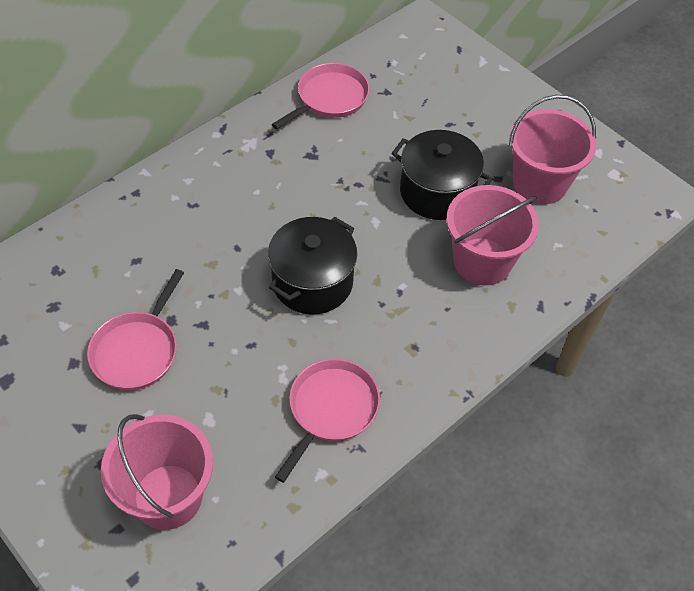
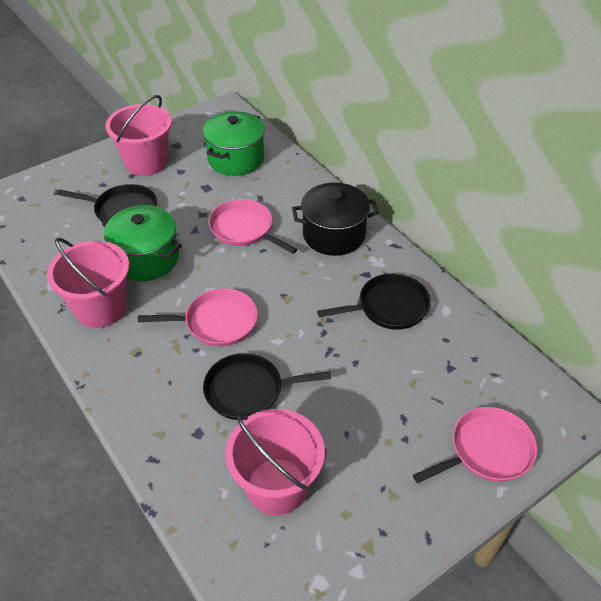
black pan: none = 0 -> [57,184,157,223] [203,353,331,420] [317,273,431,330] = 3
black pot: [268,217,357,314] [391,130,493,220] = 2 -> [292,182,379,256] = 1
green pot: none = 0 -> [102,205,182,281] [203,111,265,176] = 2

